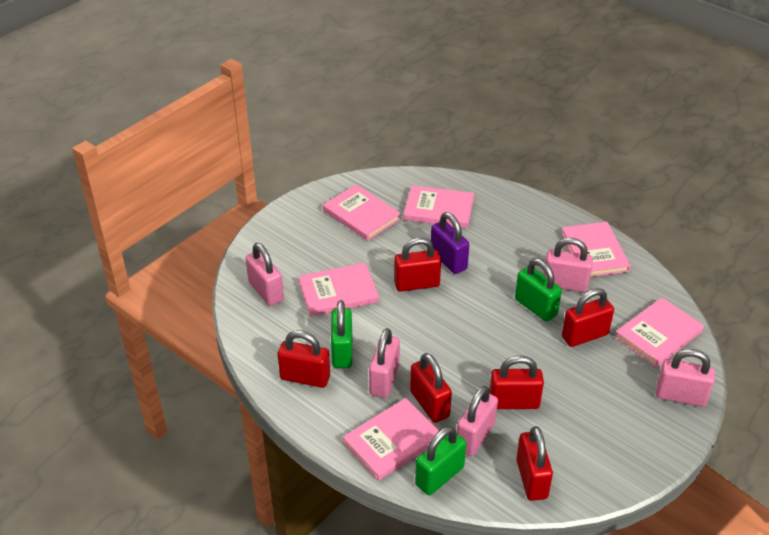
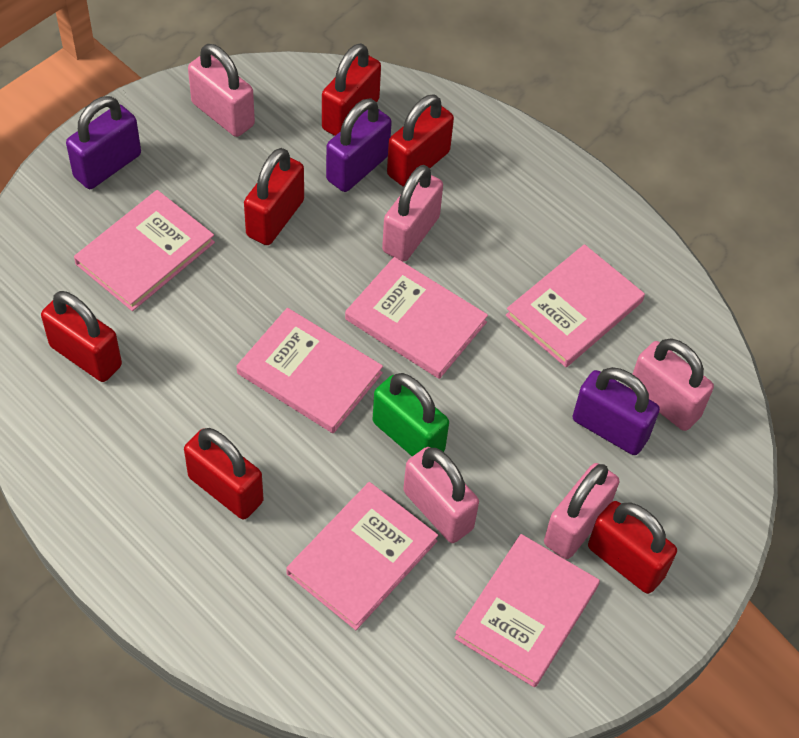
green padlock: [331,300,352,368] [415,426,466,495] [515,258,562,322] = 3 -> [373,373,449,456] = 1
purple padlock: [431,212,469,274] = 1 -> [66,96,141,189] [326,98,392,192] [572,367,660,455] = 3

